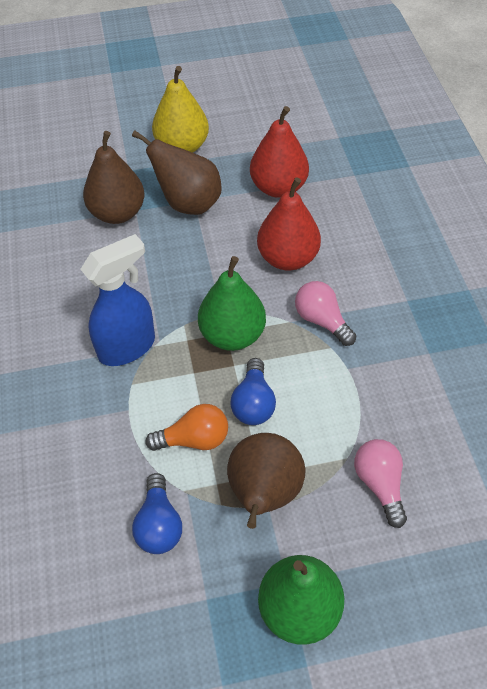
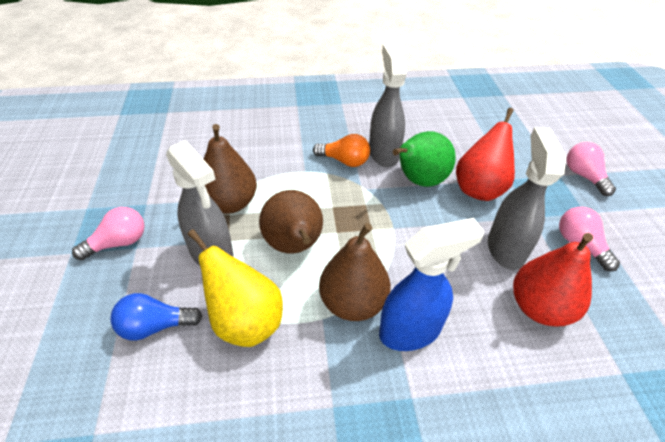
blue light bulb: [132,473,182,554] [231,358,276,425] = 2 -> [111,293,203,341] = 1
green pear: [198,256,266,351] [258,555,344,645] = 2 -> [393,131,456,187] = 1
grey spray bottle: none = 0 -> [166,140,234,266] [369,44,407,167] [488,127,566,270] = 3
pink light bulb: [295,281,356,346] [354,439,407,528] = 2 -> [72,207,144,260] [559,207,620,271] [566,142,616,196] = 3

